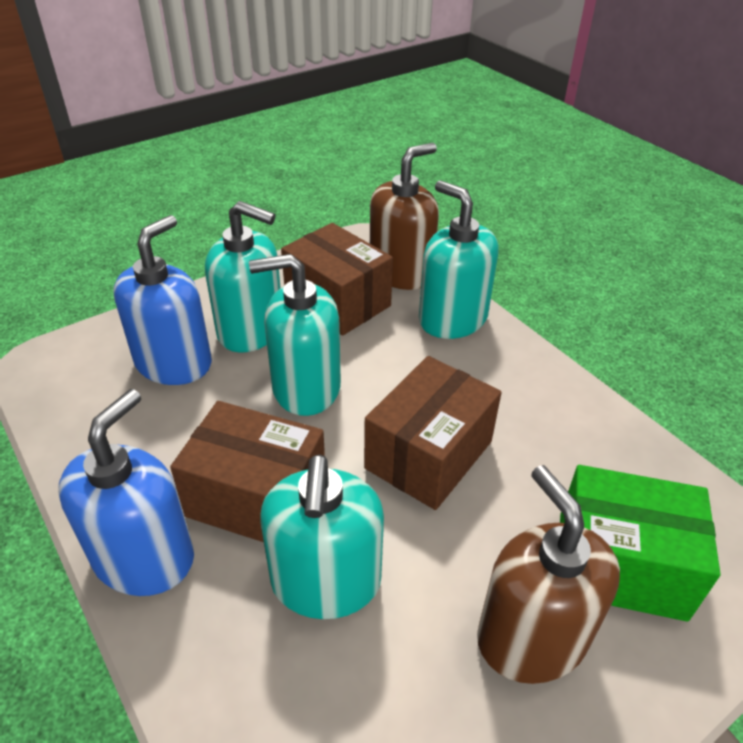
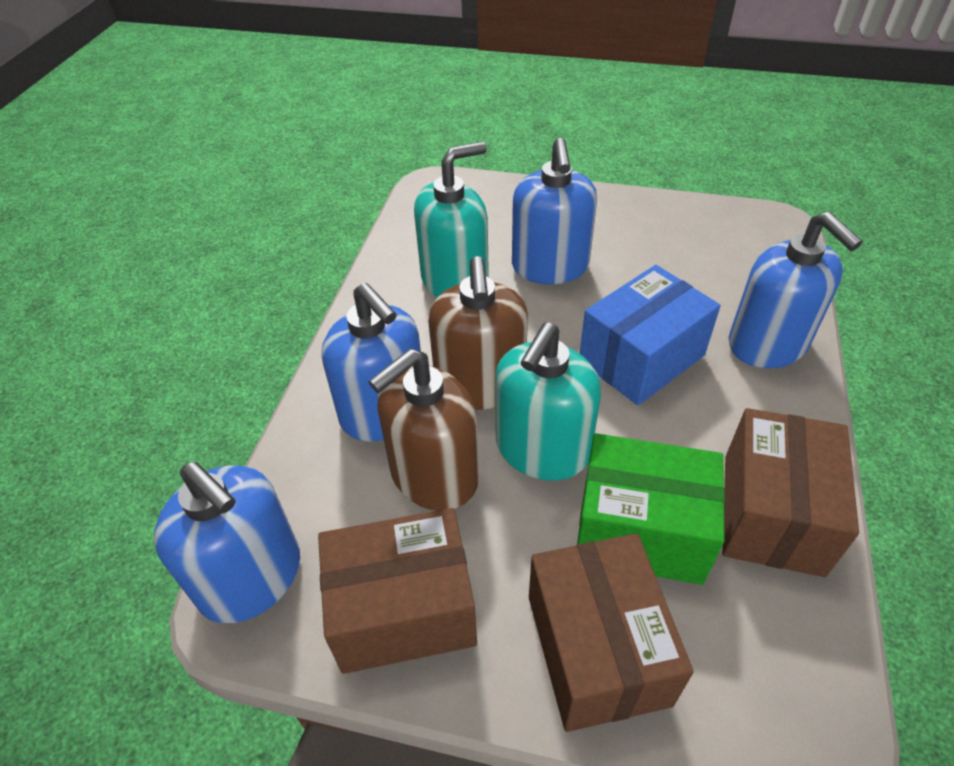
blue box: none = 0 -> [580,265,721,405] = 1
blue soap dispenser: [58,389,194,596] [113,215,212,385] = 2 -> [154,462,300,623] [322,283,421,442] [512,138,597,284] [729,212,862,368] = 4
turquoise soap dispenser: [205,201,281,352] [249,254,341,416] [261,454,384,619] [419,180,499,339] = 4 -> [414,141,489,297] [495,322,601,480] = 2

